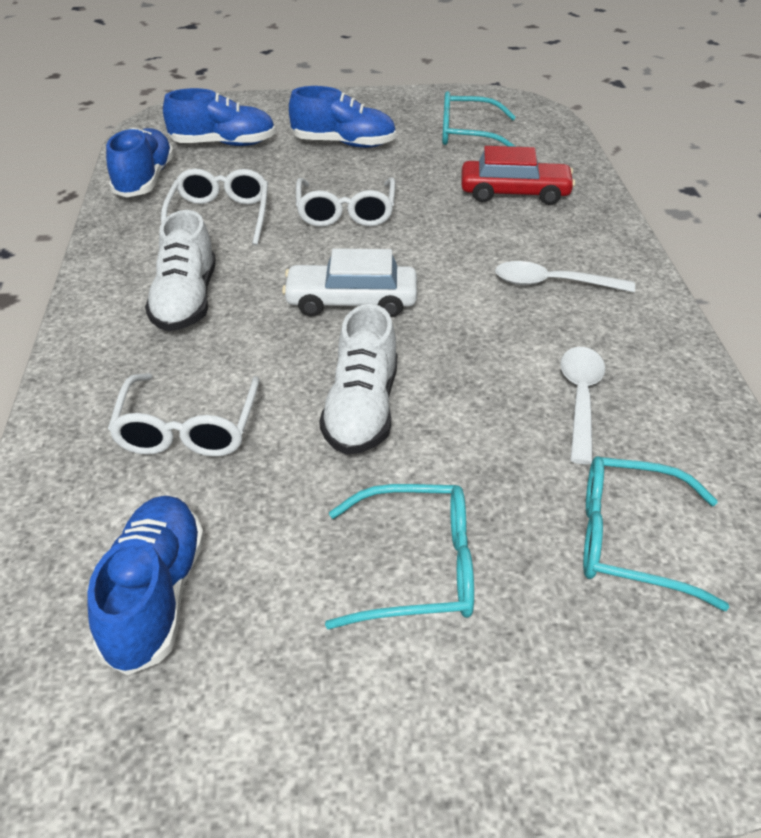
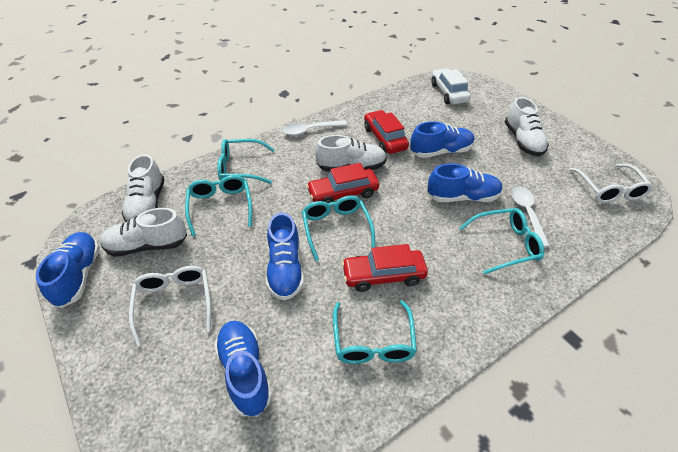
blue shoe: [87,496,205,675] [106,127,174,197] [163,88,276,146] [289,86,396,148] = 4 -> [36,232,100,308] [214,321,272,417] [266,212,304,301] [410,121,475,158] [427,164,503,202] = 5
red car: [461,146,575,205] = 1 -> [306,163,379,203] [341,244,428,292] [364,110,409,154] = 3
turquoise glasses: [325,484,474,629] [442,91,516,147] [583,456,729,611] = 3 -> [185,175,252,236] [217,139,275,184] [302,196,375,261] [333,300,417,364] [460,208,544,275] = 5
white glasses: [108,373,260,457] [161,168,268,246] [296,177,396,227] = 3 -> [129,266,211,347] [569,164,653,203] = 2
white shoe: [145,210,216,331] [319,304,397,455] = 2 -> [100,208,187,257] [122,154,165,222] [315,135,387,171] [505,97,549,156] = 4

